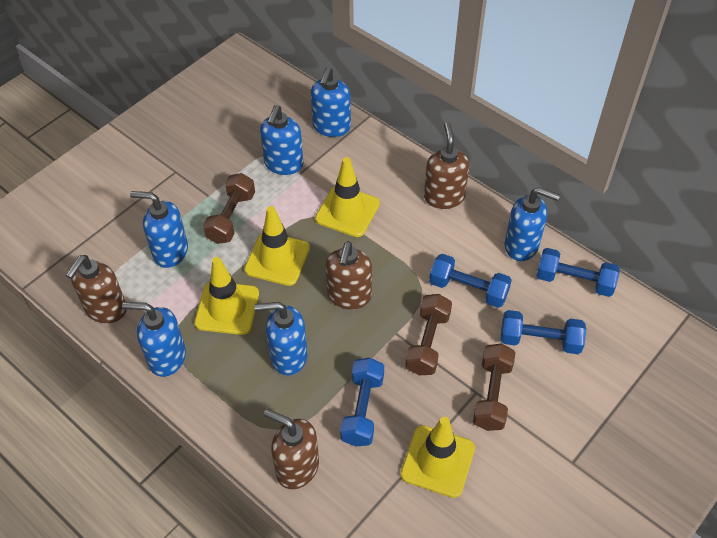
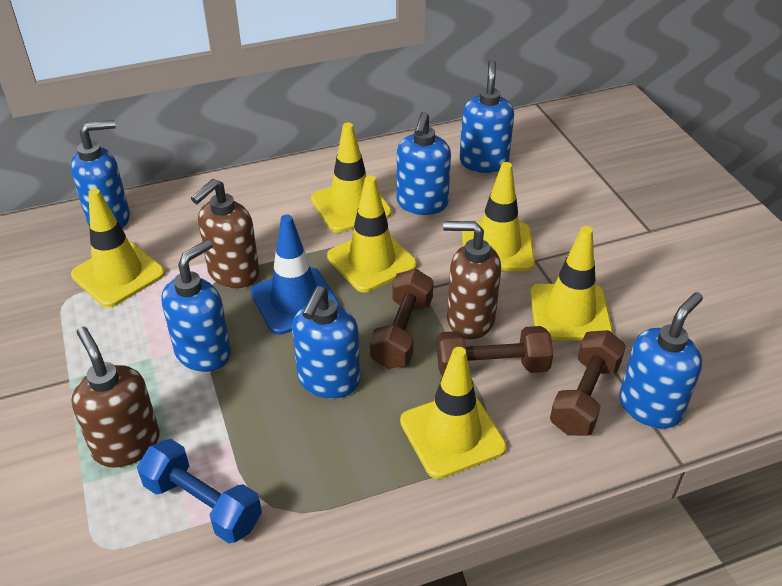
blue dumbbell: [340,358,384,446] [429,254,512,308] [501,310,586,354] [536,248,620,297] = 4 -> [137,439,262,543] = 1
blue traffic cone: none = 0 -> [251,215,341,335] = 1
brown soap dispenser: [66,255,127,324] [264,409,319,489] [326,241,372,310] [424,122,469,209] = 4 -> [71,326,160,468] [191,179,260,288] [443,221,501,340] = 3
yellow traffic cone: [194,257,259,335] [244,206,310,286] [315,157,380,237] [401,417,475,498] = 4 -> [71,188,165,307] [311,122,392,233] [327,175,417,292] [400,347,507,479] [462,162,535,271] [530,226,613,340] = 6

